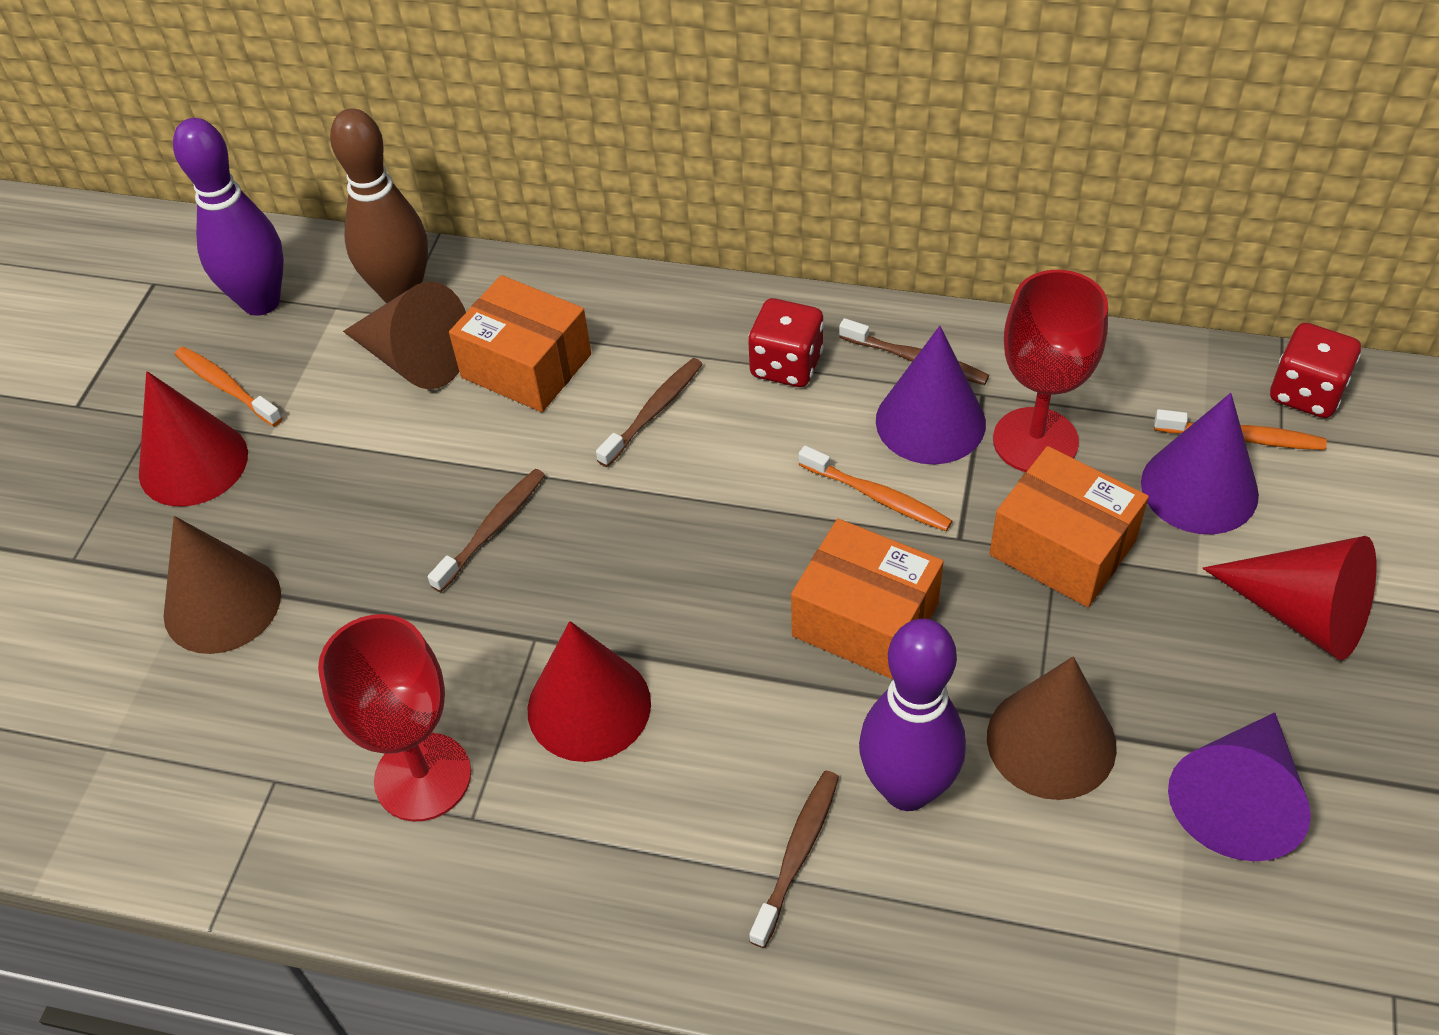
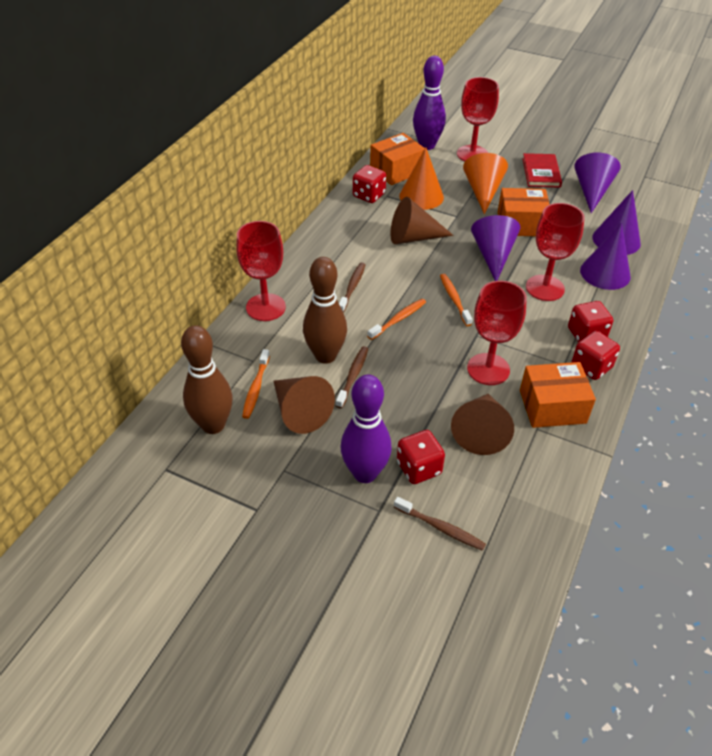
brown bowling pin: [330,109,428,304] = 1 -> [181,325,233,434] [303,257,347,364] = 2
brown toothbrush: [428,469,545,592] [596,358,703,467] [749,770,839,948] [839,318,989,385] = 4 -> [336,346,368,408] [339,262,365,313] [394,497,486,551] = 3
orange cone: none = 0 -> [399,147,444,210] [463,153,508,214] = 2
purple cone: [876,326,986,465] [1141,393,1259,534] [1168,712,1311,861] = 3 -> [471,215,520,281] [574,153,620,213] [580,223,631,290] [593,190,641,255] = 4
red book: none = 0 -> [523,153,562,188] = 1
red cone: [139,371,248,507] [527,621,651,762] [1203,536,1376,660] = 3 -> none = 0
red dice: [748,298,824,387] [1270,323,1361,418] = 2 -> [353,165,386,203] [397,430,445,484] [568,301,613,343] [572,331,620,380] = 4
red goblet: [318,614,471,822] [993,270,1108,472] = 2 -> [236,221,286,321] [457,77,499,161] [467,281,527,385] [526,203,585,301] = 4

